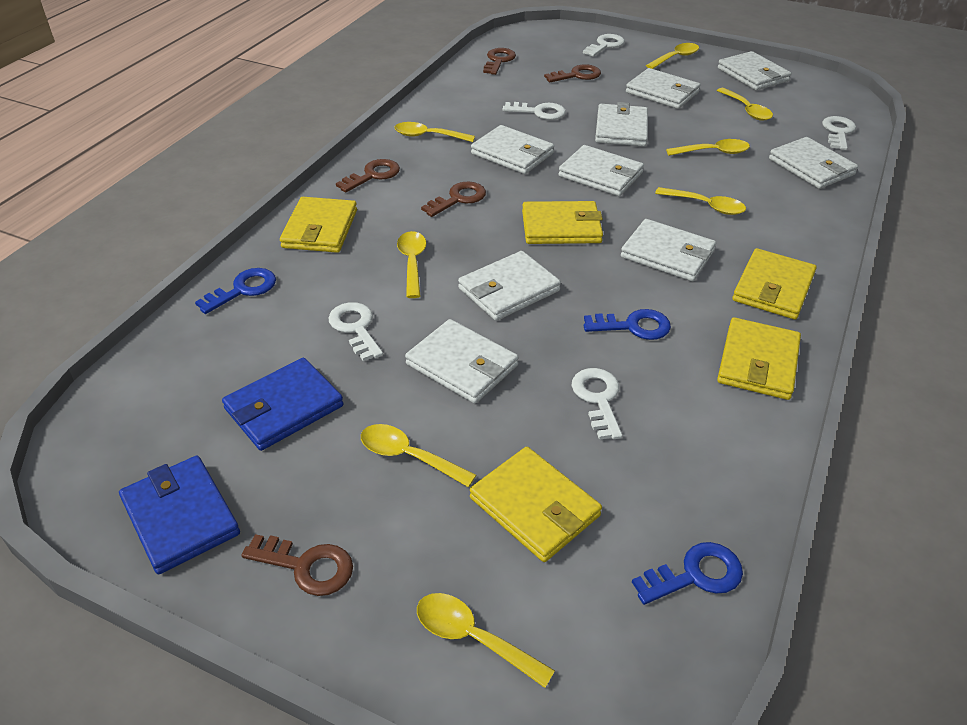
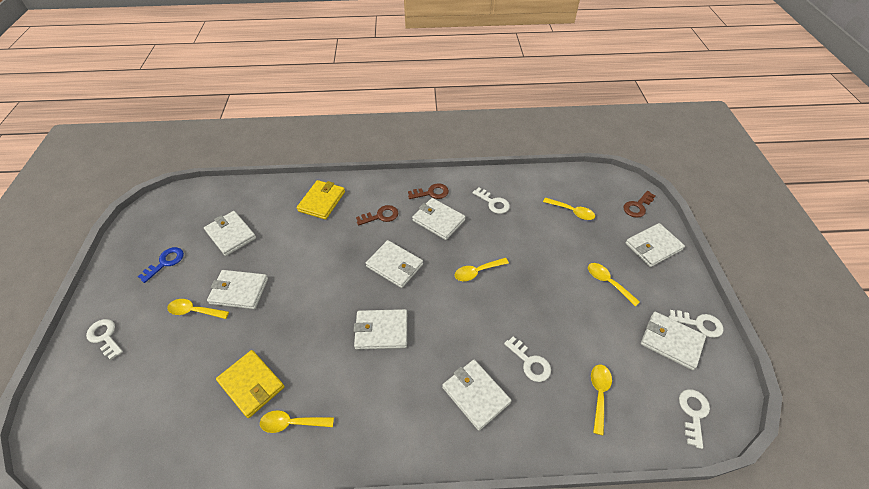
blue key: [195,268,276,314] [584,309,671,340] [632,542,743,605] = 3 -> [138,247,184,283] = 1
blue wallet: [119,456,240,574] [222,358,344,451] = 2 -> none = 0
brown key: [241,534,353,596] [336,159,400,193] [421,182,486,217] [483,48,516,75] [544,64,601,82] = 5 -> [356,205,398,226] [408,183,449,199] [623,191,655,218] = 3
white wallet: [405,319,519,404] [458,251,561,321] [471,125,554,174] [558,145,644,196] [595,102,648,146] [621,219,716,281] [626,68,701,109] [718,51,791,90] [769,137,858,189] = 9 -> [204,211,256,256] [207,270,268,309] [354,309,407,350] [366,240,423,288] [412,198,465,240] [442,360,511,431] [626,223,685,267] [641,312,706,370] = 8
yellow spoon: [361,424,476,487] [394,122,475,142] [397,231,426,298] [417,593,555,688] [646,43,699,69] [655,187,746,215] [666,139,750,156] [717,88,773,121] = 8 -> [167,299,229,319] [260,410,334,433] [455,258,509,281] [543,198,595,220] [588,263,640,306] [591,365,612,435] = 6
yellow wallet: [280,197,357,253] [470,447,602,562] [522,201,603,244] [717,317,801,400] [732,248,817,319] = 5 -> [216,350,284,418] [297,180,345,220] = 2

